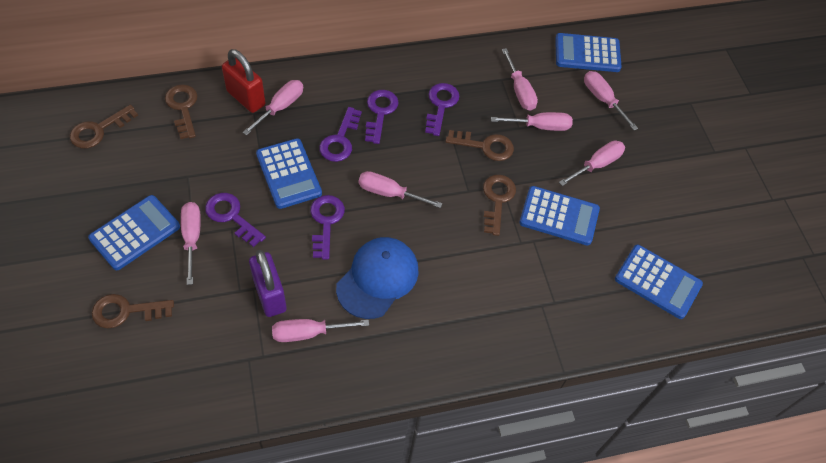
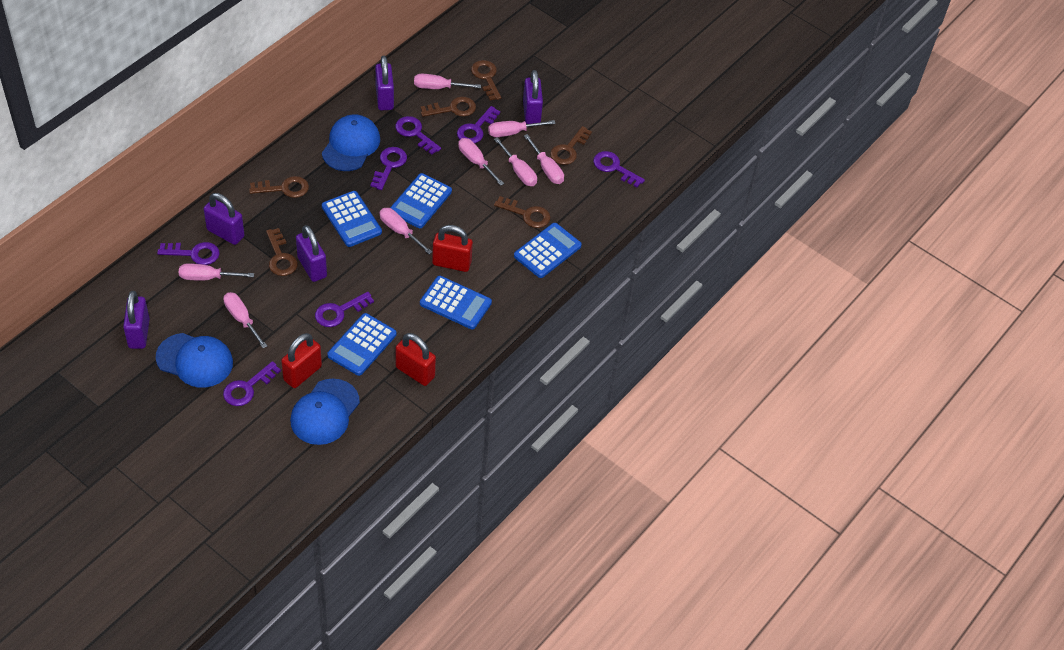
blue cap: [336,237,419,319] = 1 -> [156,333,233,388] [290,378,360,445] [322,114,380,171] = 3
brown key: [70,105,138,149] [92,294,174,328] [165,85,197,139] [445,130,514,161] [483,175,516,236] = 5 -> [249,176,309,198] [266,228,298,276] [420,96,476,117] [471,60,501,101] [494,196,551,228] [550,126,592,165] = 6
purple key: [205,193,266,247] [310,195,345,260] [319,107,362,162] [365,90,398,144] [425,83,459,136] = 5 -> [157,242,220,265] [223,361,281,406] [315,292,374,327] [371,147,407,190] [395,116,441,155] [457,106,500,143] [593,151,645,187] = 7
purple padlock: [249,250,287,317] = 1 -> [123,291,150,349] [204,193,245,245] [296,225,327,282] [375,56,394,110] [523,70,543,124] = 5
red padlock: [222,49,266,113] = 1 -> [281,333,322,388] [396,333,436,386] [432,225,473,272] = 3

